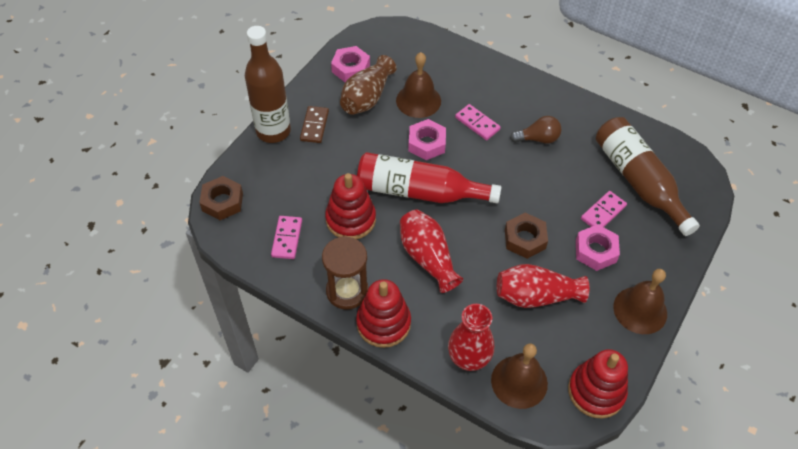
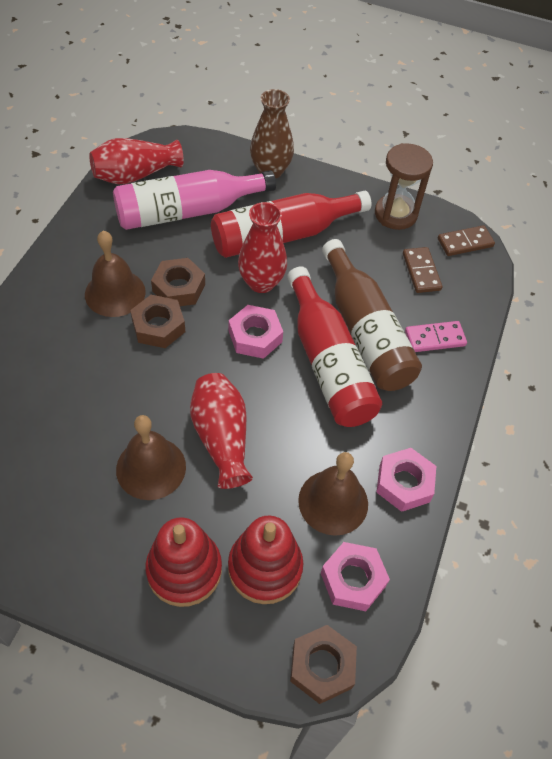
brown bottle: [245,26,291,143] [596,117,700,236] = 2 -> [322,239,422,391] = 1
brown domino: [300,106,329,143] = 1 -> [403,247,442,293] [438,225,495,256] = 2
brown light bulb: [510,116,561,144] = 1 -> none = 0
brown nut: [199,176,243,220] [505,213,548,259] = 2 -> [130,295,185,348] [151,258,205,306] [290,625,357,704] = 3
pink bottle: none = 0 -> [113,170,276,230] = 1
pink domino: [271,216,302,259] [455,104,501,140] [581,191,627,227] = 3 -> [405,321,467,352] = 1
red bottle: [357,152,501,203] = 1 -> [211,191,372,258] [287,266,382,427] = 2
red stacking toy: [325,173,376,239] [356,279,411,348] [568,349,628,419] = 3 -> [145,517,222,607] [228,515,304,604] = 2

